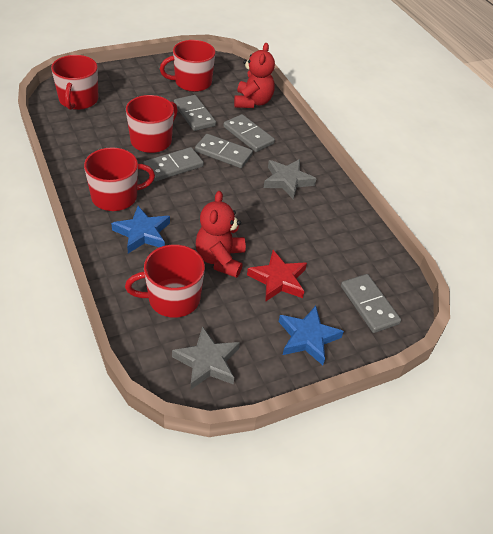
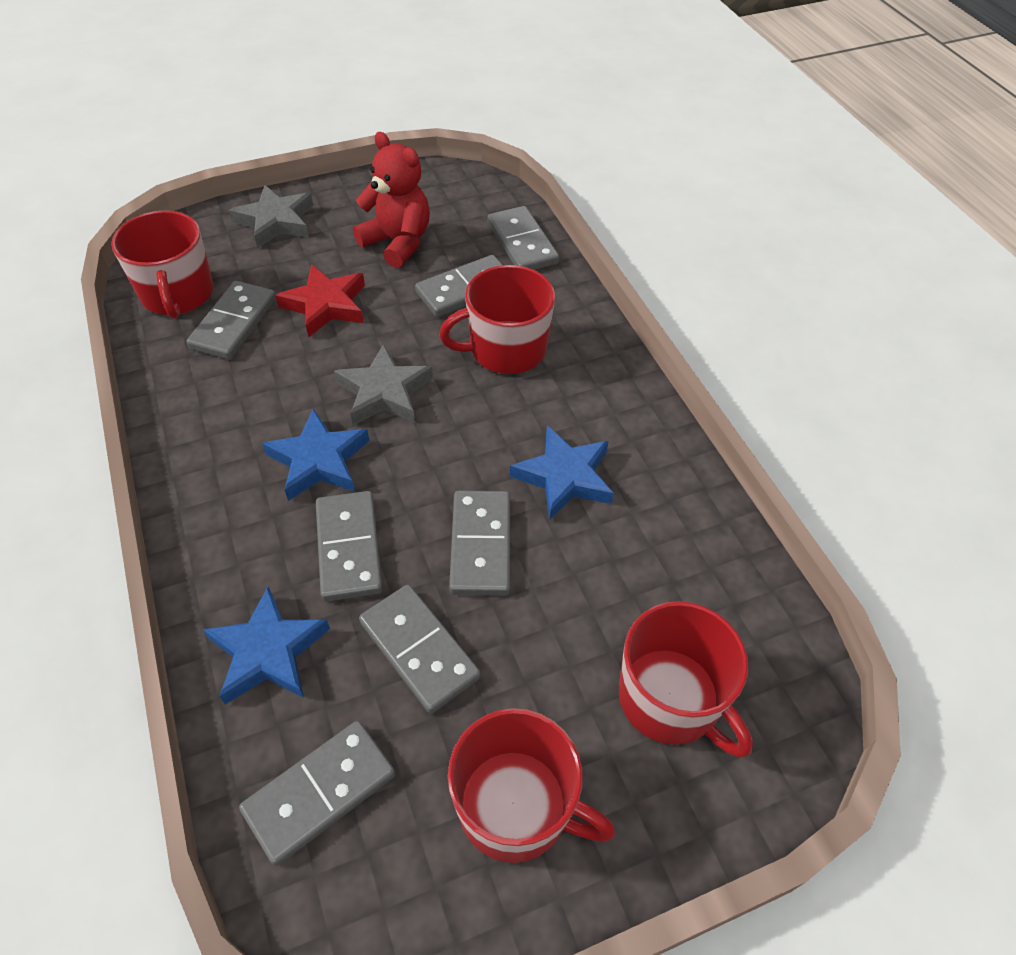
blue star: [111,206,170,253] [279,306,344,365] = 2 -> [203,586,330,705] [262,409,369,501] [510,425,614,521] = 3
grey domino: [143,147,204,181] [174,95,216,131] [195,134,253,168] [223,114,275,152] [341,274,401,333] = 5 -> [187,281,276,359] [239,721,395,866] [316,491,383,602] [359,585,481,714] [415,255,502,317] [449,491,510,595] [487,206,559,270] = 7
red mug: [51,55,98,110] [84,147,155,211] [125,245,205,318] [126,95,178,153] [160,40,216,92] = 5 -> [111,210,213,319] [439,265,555,374] [448,708,615,863] [619,601,753,757] = 4
red teddy bear: [196,191,246,278] [234,43,275,108] = 2 -> [353,132,430,268] = 1

